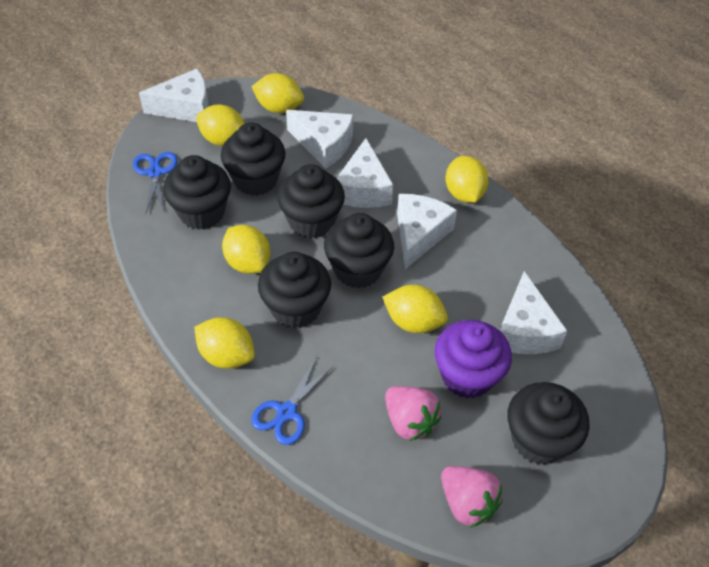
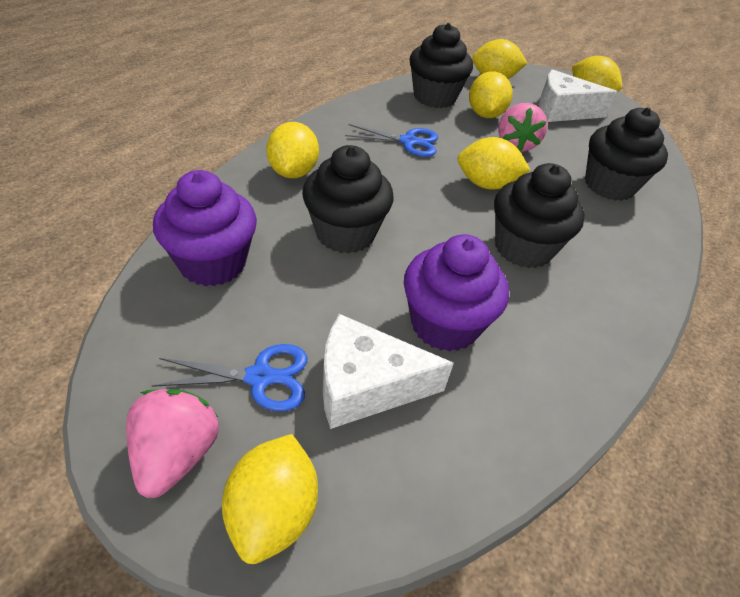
black cupcake: [163,155,231,229] [221,122,286,196] [258,252,331,328] [277,164,345,238] [324,213,394,288] [508,382,590,465] = 6 -> [302,145,394,254] [409,23,473,108] [494,163,585,268] [585,107,668,201] = 4
purple cupcake: [435,320,512,398] = 1 -> [153,170,257,286] [404,234,509,352] = 2
white cheese: [139,69,209,122] [286,110,354,168] [337,138,394,208] [397,194,457,269] [499,271,568,354] = 5 -> [323,314,454,429] [539,69,617,122] = 2

